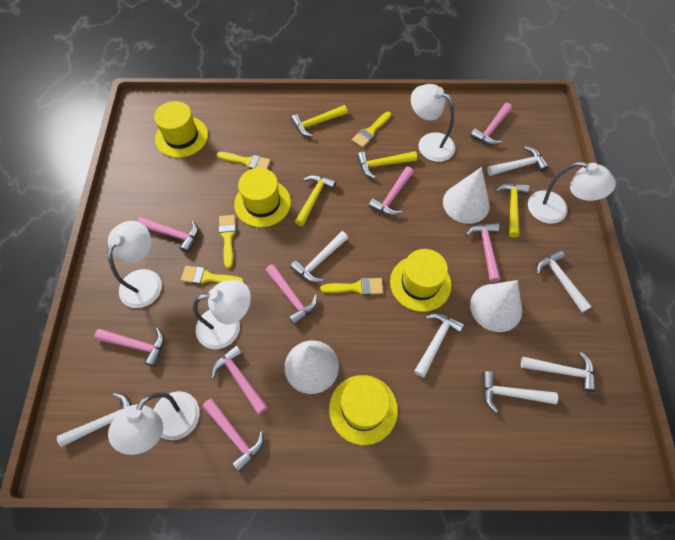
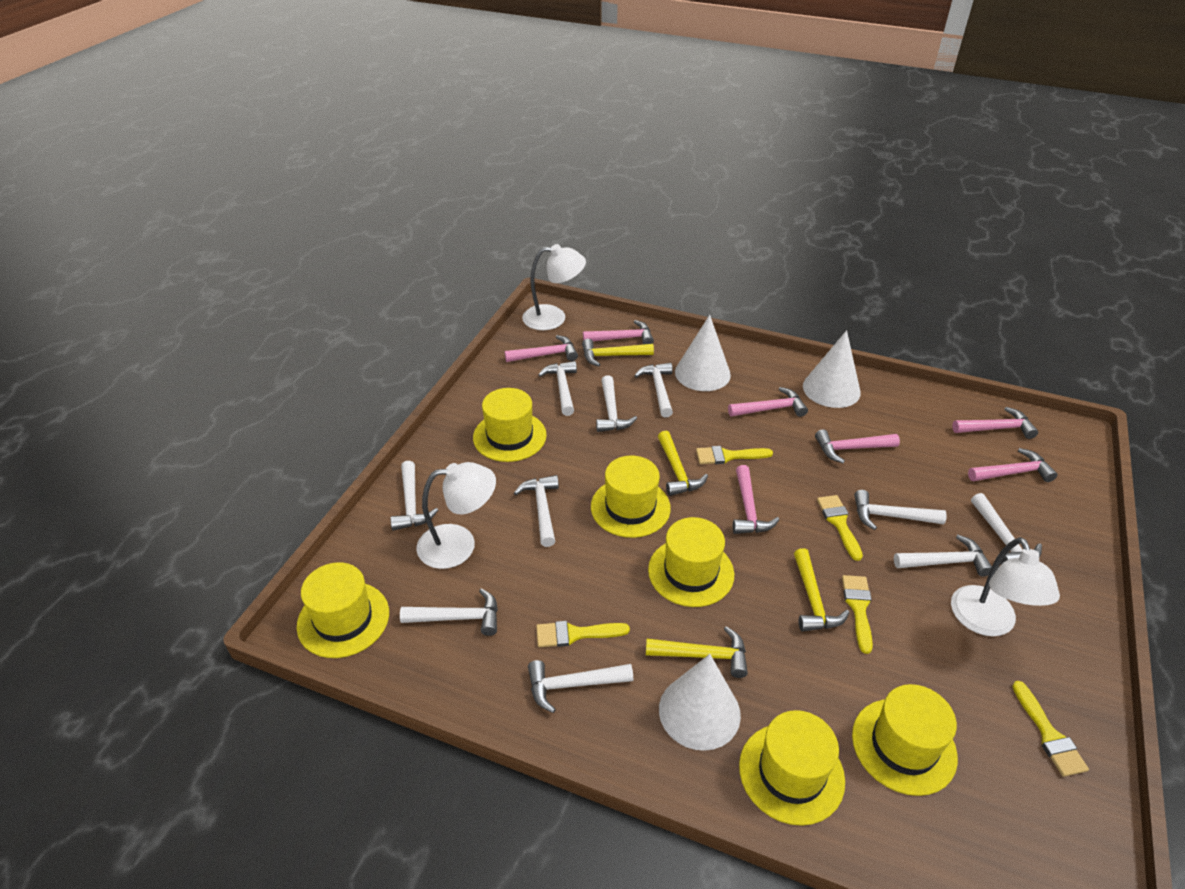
pink hammer: [94,328,164,367] [137,217,198,253] [202,399,264,472] [211,345,268,415] [265,264,317,325] [369,167,414,216] [466,223,501,282] [470,103,512,145] = 8 -> [505,335,578,362] [583,320,654,344] [728,387,808,417] [733,465,779,534] [815,430,900,463] [952,407,1038,439] [968,448,1057,482] = 7
white hammer: [57,393,132,447] [290,231,348,283] [414,313,464,377] [482,371,558,413] [487,146,549,176] [521,352,596,392] [537,250,592,313] = 7 -> [390,461,438,531] [400,588,498,636] [514,475,559,547] [528,660,633,713] [538,361,577,416] [596,375,637,432] [634,363,673,417] [854,490,947,530] [894,535,992,577] [971,493,1042,564] = 10
white lamp: [108,221,162,308] [108,391,199,455] [193,280,251,349] [411,84,455,162] [528,162,616,224] = 5 -> [416,462,496,569] [522,244,586,330] [951,537,1060,636] = 3
yellow hat: [154,101,208,158] [234,168,291,227] [329,375,398,445] [390,249,451,312] = 4 -> [297,562,389,658] [473,388,547,462] [591,455,671,538] [648,517,734,607] [739,710,845,826] [852,684,958,796] = 6

